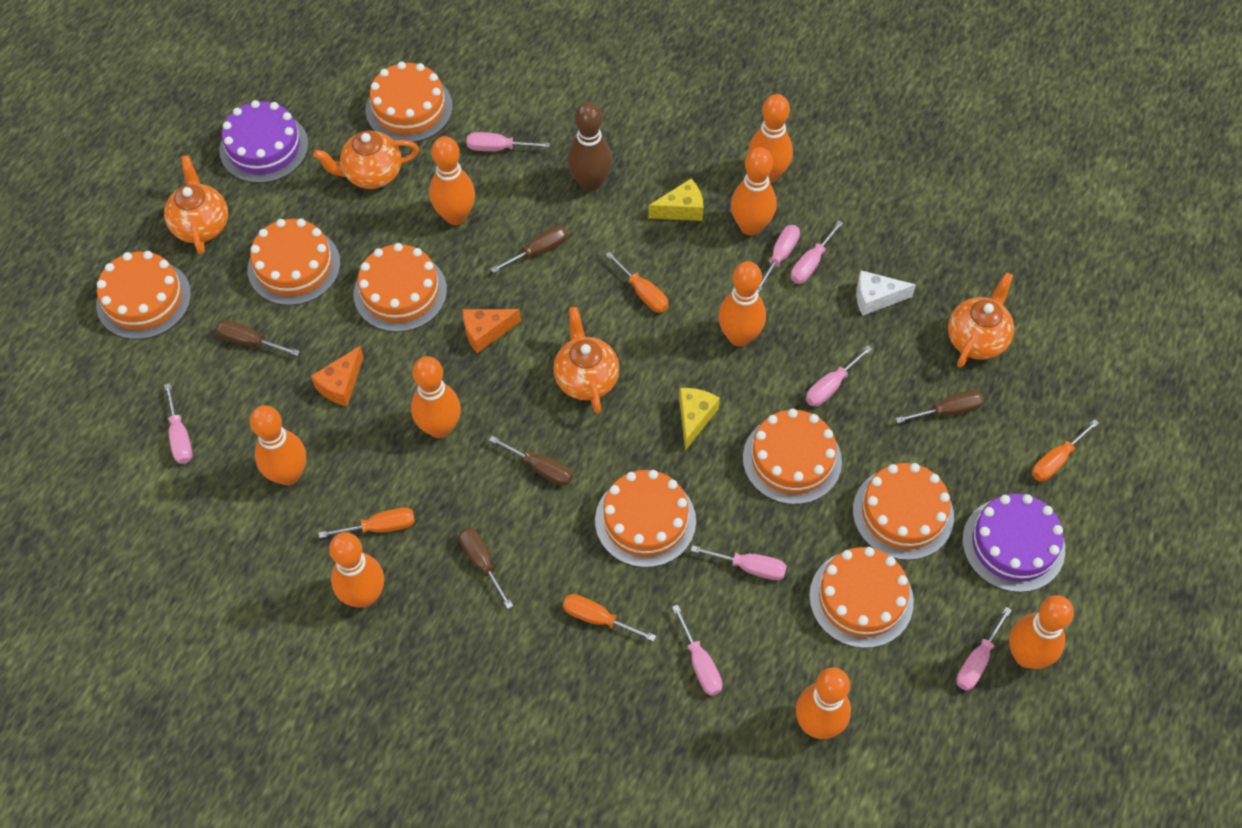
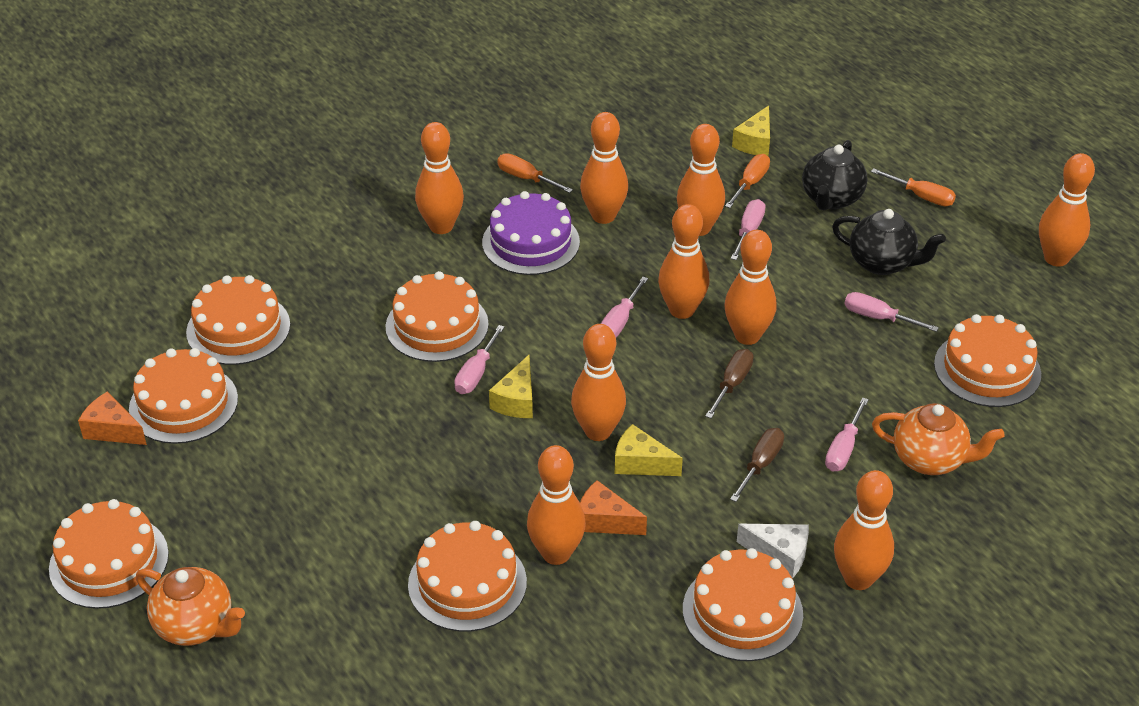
black teapot: none = 0 -> [802,140,867,211] [832,209,946,275] = 2
brown bowling pin: [567,102,612,191] = 1 -> none = 0
brown screwdriver: [215,320,300,356] [459,527,513,609] [489,436,573,486] [491,226,568,273] [895,390,984,423] = 5 -> [705,349,754,419] [730,428,784,502] = 2
orange cake: [96,251,191,340] [248,219,340,306] [354,243,447,332] [366,62,453,142] [595,470,696,568] [743,409,842,504] [809,547,914,648] [853,463,954,560] = 8 -> [49,499,169,609] [129,348,238,444] [186,275,290,365] [386,271,489,362] [408,521,527,632] [683,548,803,661] [934,314,1041,407] = 7
orange screwdriver: [319,507,415,538] [563,594,656,642] [605,251,668,313] [1032,419,1099,481] = 4 -> [497,153,573,193] [725,154,770,208] [871,168,956,206] = 3
orange teapot: [164,155,228,254] [313,131,419,189] [553,307,619,414] [948,272,1014,368] = 4 -> [136,567,245,646] [872,403,1005,475] = 2
pink screwdriver: [164,383,193,464] [467,132,550,151] [672,605,723,696] [691,545,787,580] [757,225,800,293] [791,220,843,284] [806,346,872,406] [956,607,1012,691] = 8 -> [454,325,504,394] [601,277,648,338] [731,199,766,260] [825,397,869,472] [844,292,939,332] = 5
purple cake: [219,100,308,183] [962,494,1065,592] = 2 -> [482,191,580,275] = 1
yellow cheese: [648,179,704,221] [679,388,720,450] = 2 -> [489,355,533,418] [615,424,683,476] [732,106,770,156] = 3

